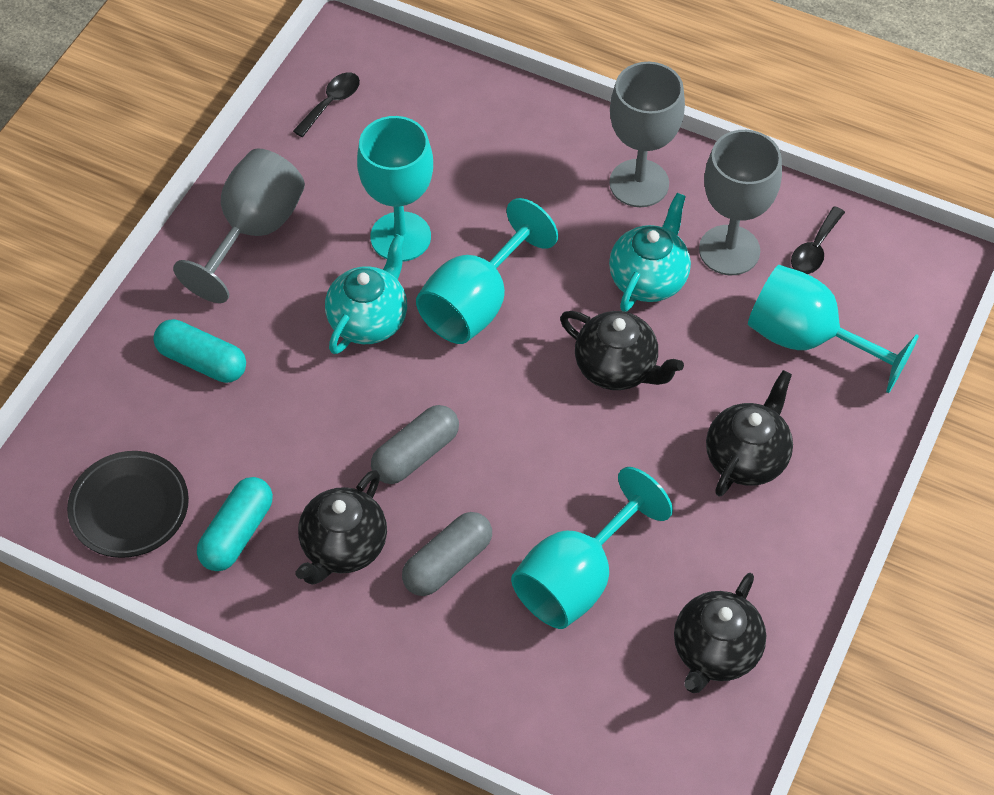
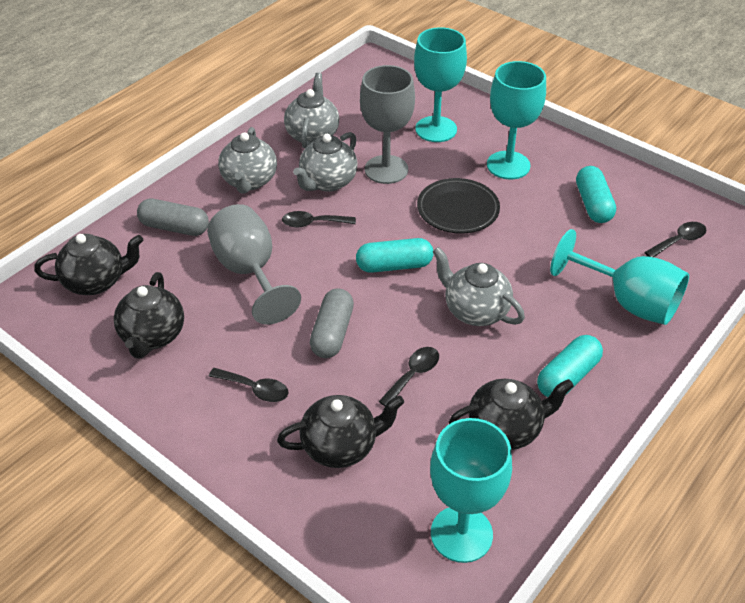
black spoon: [293,72,360,137] [791,206,845,274] = 2 -> [209,368,288,402] [282,211,356,228] [379,347,439,406] [644,222,706,257] = 4
grey goblet: [173,149,305,303] [609,62,685,207] [699,130,782,275] = 3 -> [207,204,301,325] [360,65,415,184] = 2
grey teapot: none = 0 -> [218,127,277,194] [284,73,339,149] [293,132,358,192] [432,247,525,326] = 4
turquoise capsule: [153,319,246,383] [197,477,273,571] = 2 -> [356,238,434,273] [537,335,603,397] [576,166,616,223] = 3
turquoise teapot: [325,234,407,354] [609,193,691,312] = 2 -> none = 0

